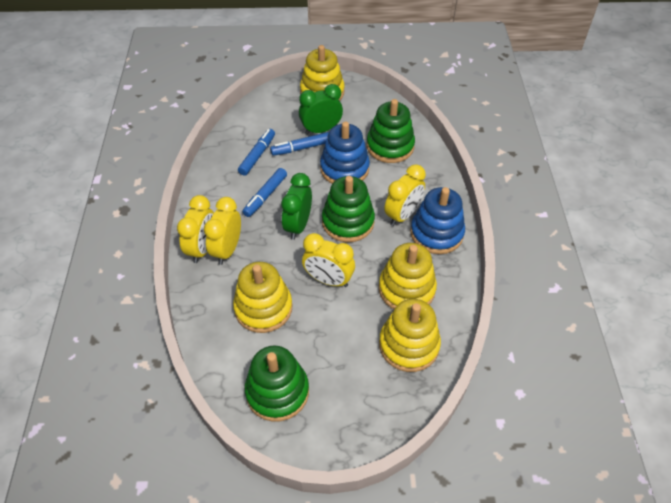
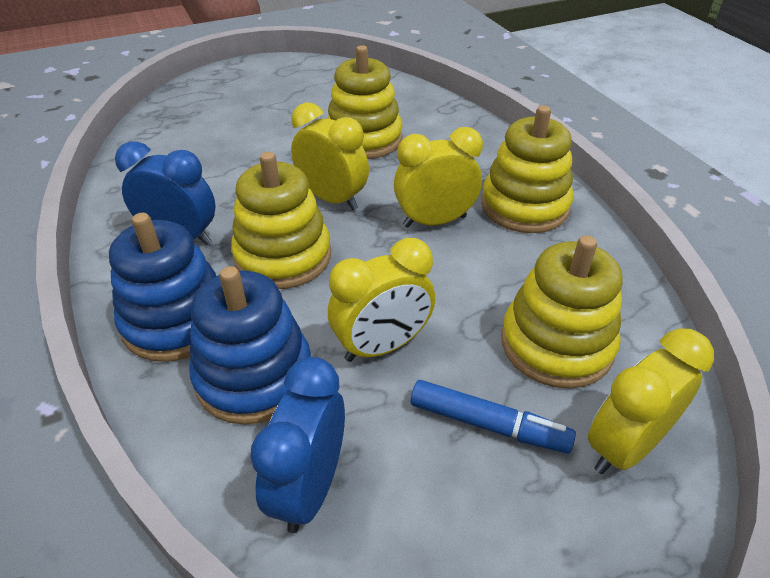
blue clock: none = 0 -> [115,141,215,245] [250,357,345,533] = 2
blue marker: [238,129,275,176] [242,168,287,217] [270,132,329,156] = 3 -> [411,380,576,454] = 1
green clock: [281,173,312,240] [299,84,343,135] = 2 -> none = 0
green stacking toy: [245,345,309,422] [322,176,375,242] [367,99,415,163] = 3 -> none = 0

